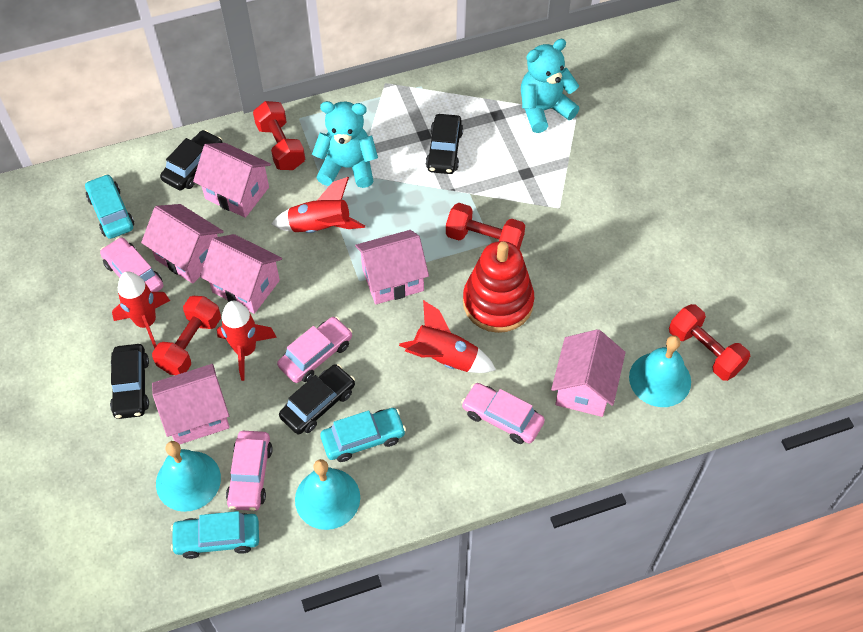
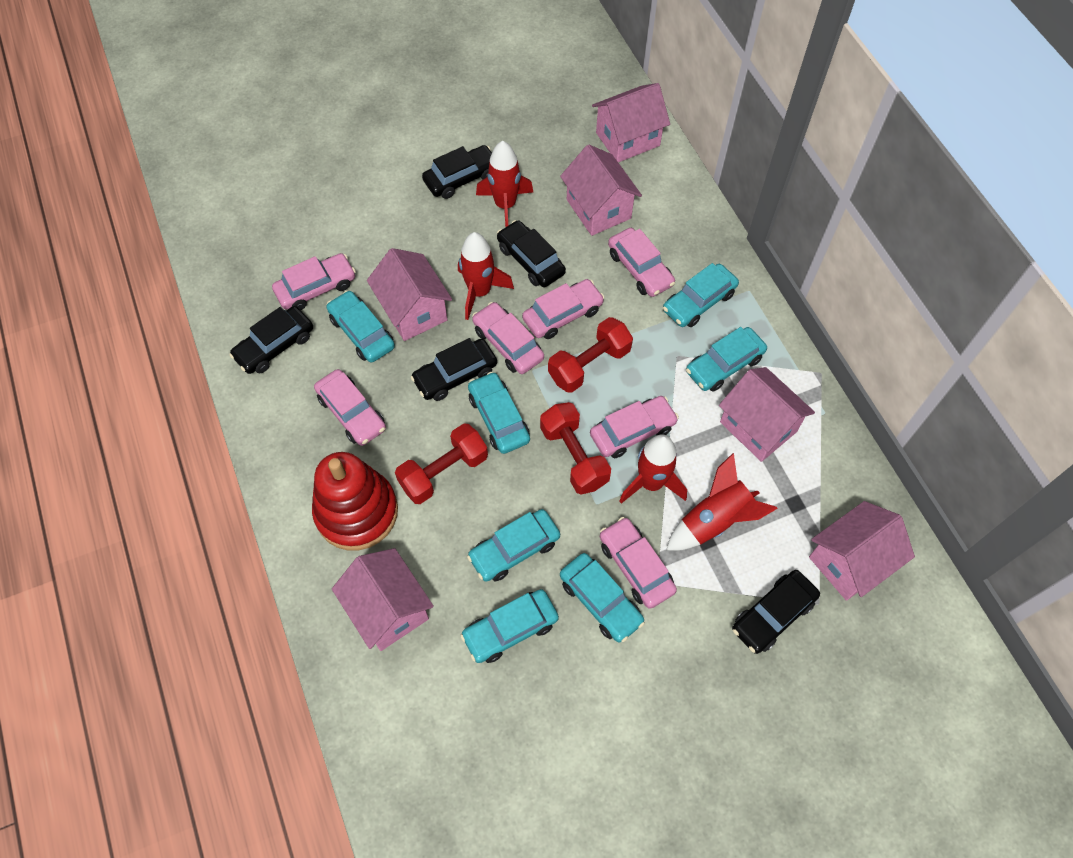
black car: [110,344,149,419] [160,130,223,190] [279,364,355,434] [426,114,463,174] = 4 -> [229,306,313,374] [411,338,497,401] [422,145,492,199] [497,220,566,287] [732,570,820,654] = 5
pink car: [100,237,163,292] [226,431,273,511] [277,317,352,383] [461,383,545,444] = 4 -> [272,253,356,310] [314,369,386,446] [472,302,544,374] [522,279,605,339] [590,396,679,458] [600,517,677,609] [608,228,675,297] = 7
red dumbbell: [152,296,221,375] [253,101,305,170] [446,203,525,249] [669,304,750,381] = 4 -> [395,423,488,504] [540,402,611,495] [548,317,633,393] = 3
turquoise bell: [156,441,221,512] [295,459,360,530] [629,335,691,407] = 3 -> none = 0
turquoise car: [85,174,134,239] [171,511,259,559] [320,408,406,462] = 3 -> [326,290,395,362] [460,589,559,663] [467,509,560,582] [468,372,530,454] [560,553,645,643] [663,263,739,327] [686,327,767,392] = 7
turquoise teddy bear: [312,101,378,188] [521,39,579,133] = 2 -> none = 0

